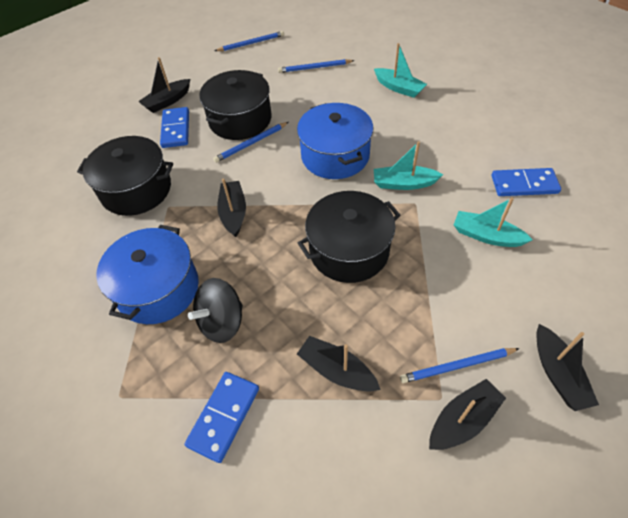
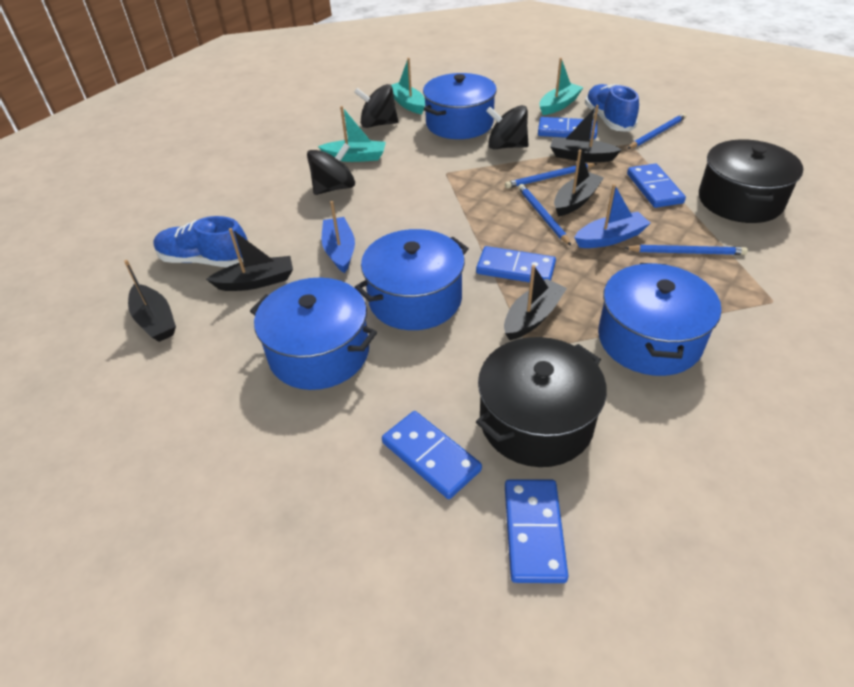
black pot: [77,136,173,216] [199,70,271,140] [298,191,401,283] = 3 -> [476,337,607,467] [699,139,803,223] = 2
black spinning top: [188,278,243,343] = 1 -> [307,143,355,195] [354,84,398,128] [486,105,529,149] = 3
blue boat: none = 0 -> [321,201,355,273] [574,184,650,248] = 2
blue domino: [160,107,189,148] [185,372,259,463] [491,168,561,196] = 3 -> [382,411,482,499] [476,246,556,282] [505,479,568,583] [538,117,597,139] [627,164,686,208] = 5
blue pot: [96,225,199,324] [297,103,374,179] = 2 -> [250,277,377,390] [354,229,469,330] [423,73,497,139] [598,263,721,376] = 4
blue shoe: none = 0 -> [153,216,248,267] [585,84,639,132] = 2

